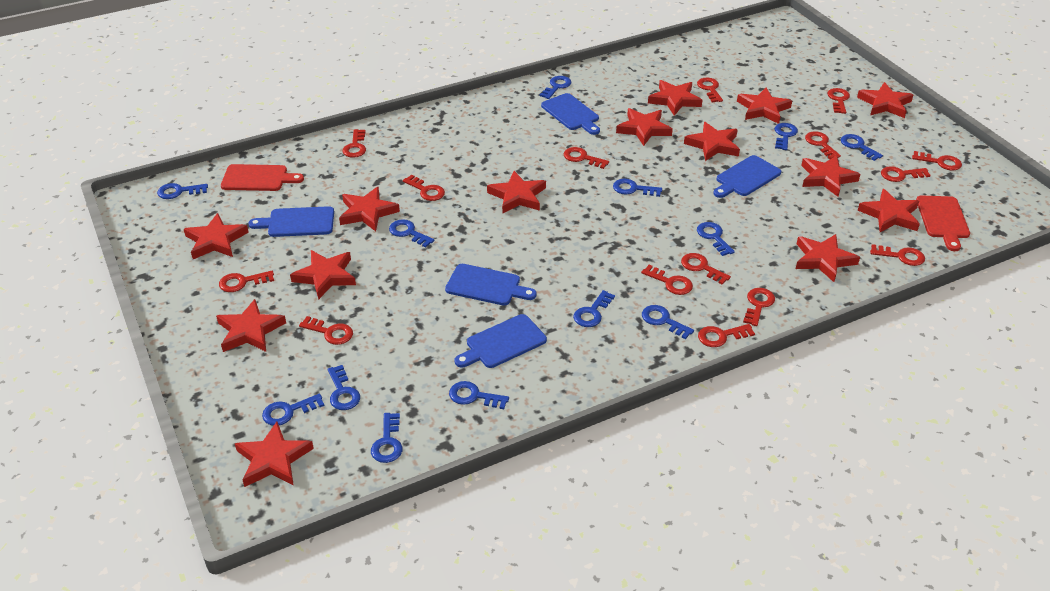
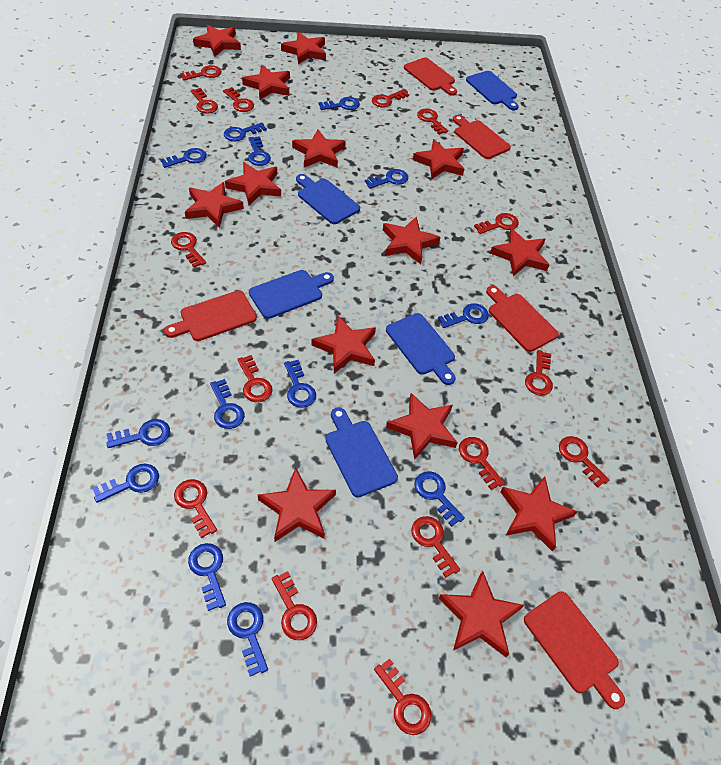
red cutting board: [221,164,304,191] [916,195,970,251] = 2 -> [164,290,257,341] [404,58,457,96] [453,115,511,159] [486,286,559,352] [524,591,625,709] = 5

